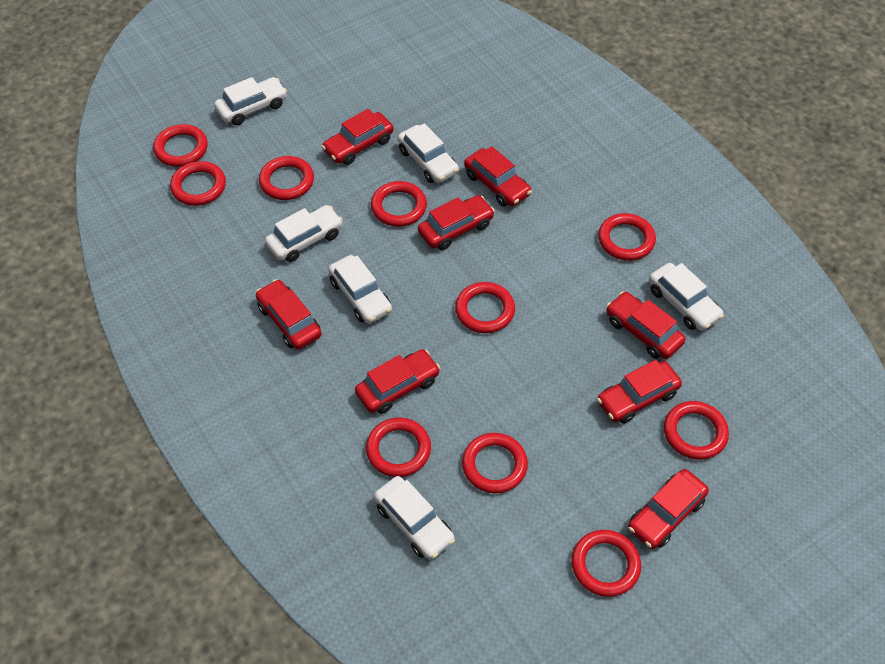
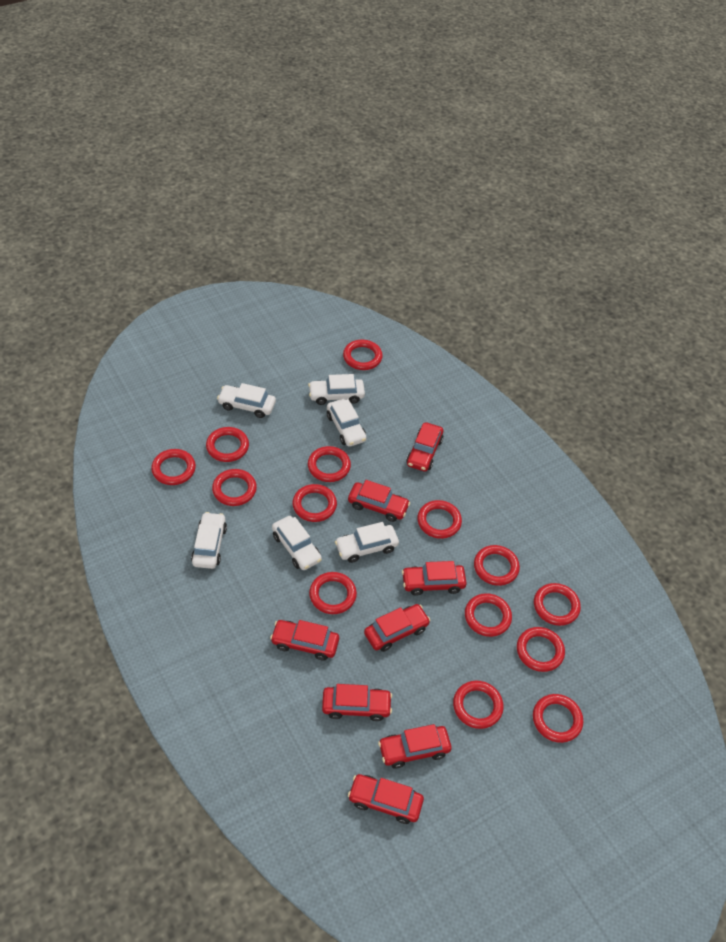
red ring: [153,124,208,167] [170,161,226,206] [259,156,314,200] [366,418,431,477] [371,181,427,227] [455,282,515,333] [462,433,528,493] [571,530,641,597] [598,213,656,261] [664,401,729,460] = 10 -> [151,449,196,485] [206,427,249,462] [212,469,257,506] [292,484,337,522] [308,446,351,482] [309,572,357,614] [343,340,383,370] [417,500,462,539] [453,681,504,729] [465,593,512,637] [474,545,520,586] [517,627,565,672] [533,694,583,743] [534,583,581,626] = 14

